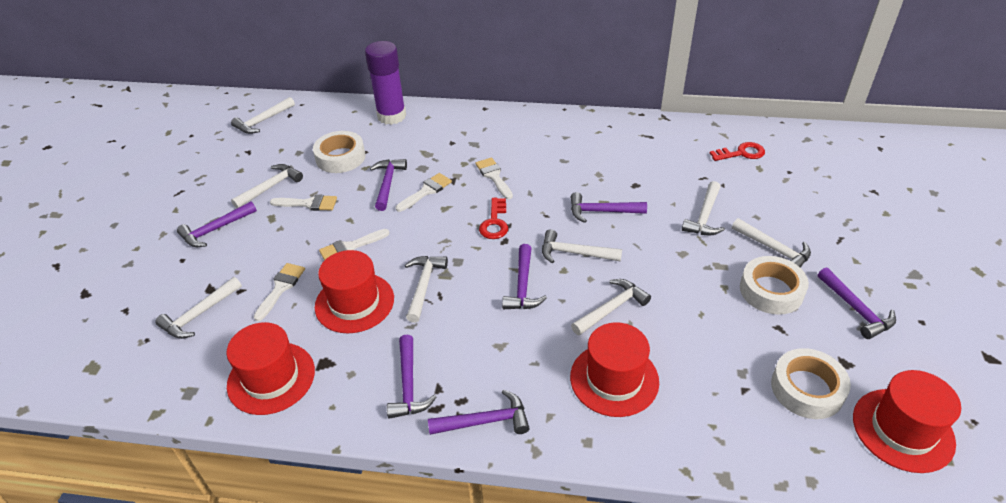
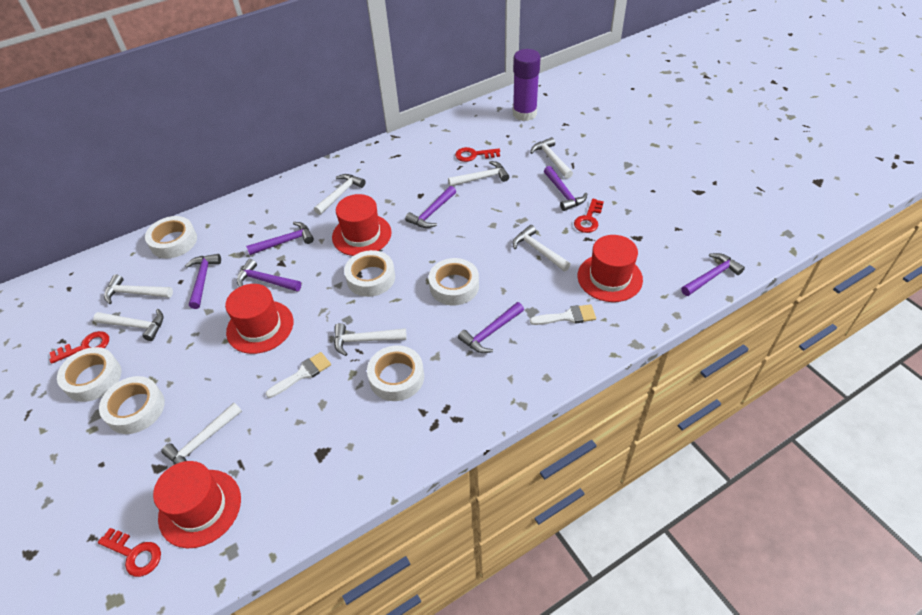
red key: [479,198,508,239] [710,142,765,161] = 2 -> [49,331,109,364] [98,528,161,577] [455,147,500,162] [574,199,604,233] = 4
white brush: [253,263,305,321] [270,194,337,211] [319,229,389,261] [396,173,452,212] [475,157,513,199] = 5 -> [266,352,331,398] [530,304,596,325] = 2
white tape: [313,131,366,173] [740,256,809,315] [771,348,851,419] = 3 -> [57,347,121,402] [99,376,165,434] [145,216,197,258] [344,250,395,297] [367,345,424,401] [429,258,479,305] = 6

